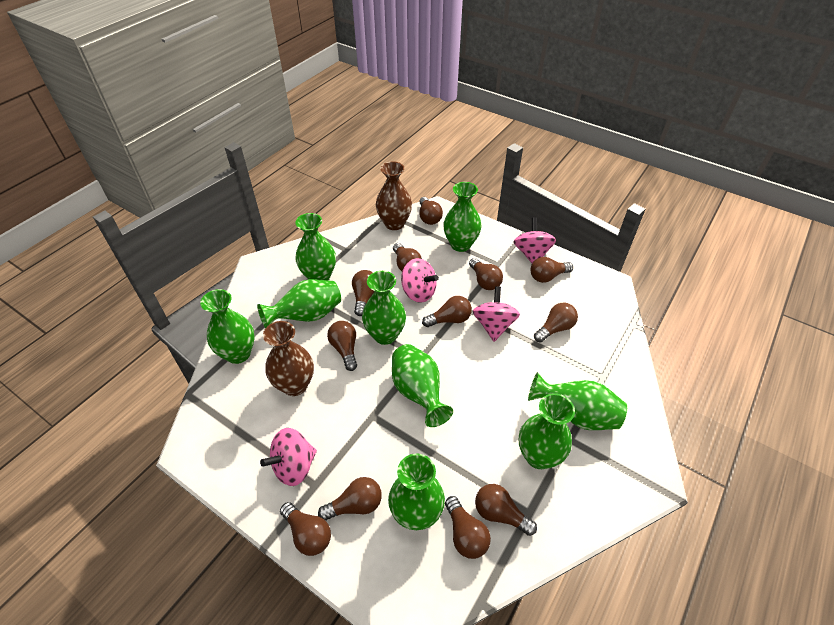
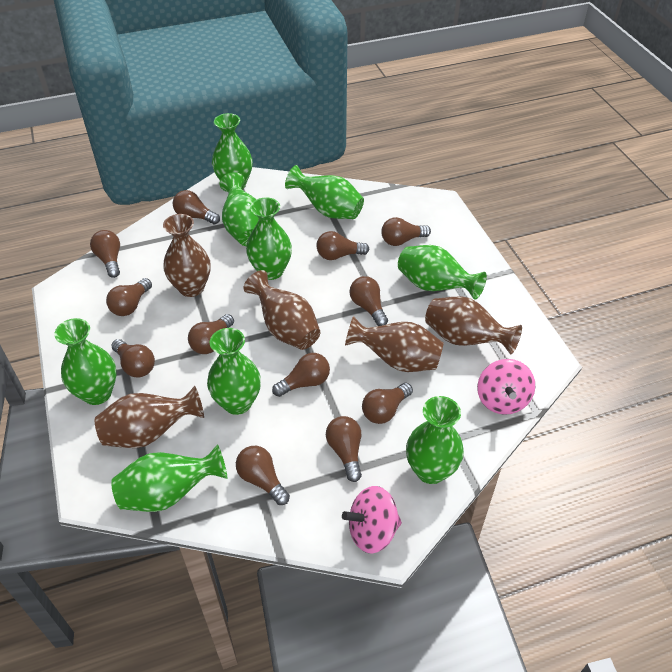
brown vase: [263,321,314,396] [376,161,412,230] = 2 -> [95,386,204,448] [163,214,211,297] [244,270,321,350] [345,316,444,372] [425,296,522,354] = 5
pink spinning top: [260,428,317,486] [401,258,439,303] [473,286,520,342] [514,217,556,263] = 4 -> [342,486,402,553] [477,359,535,415] = 2

